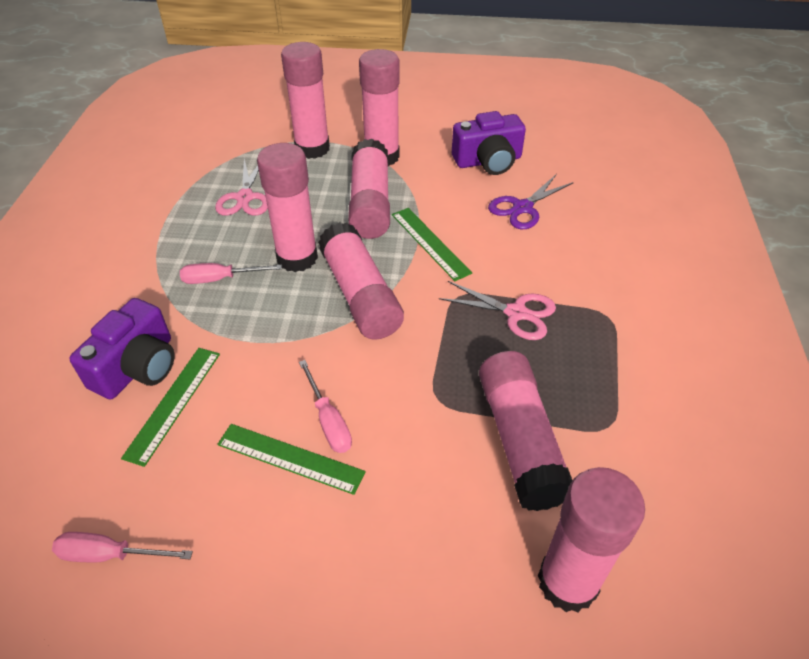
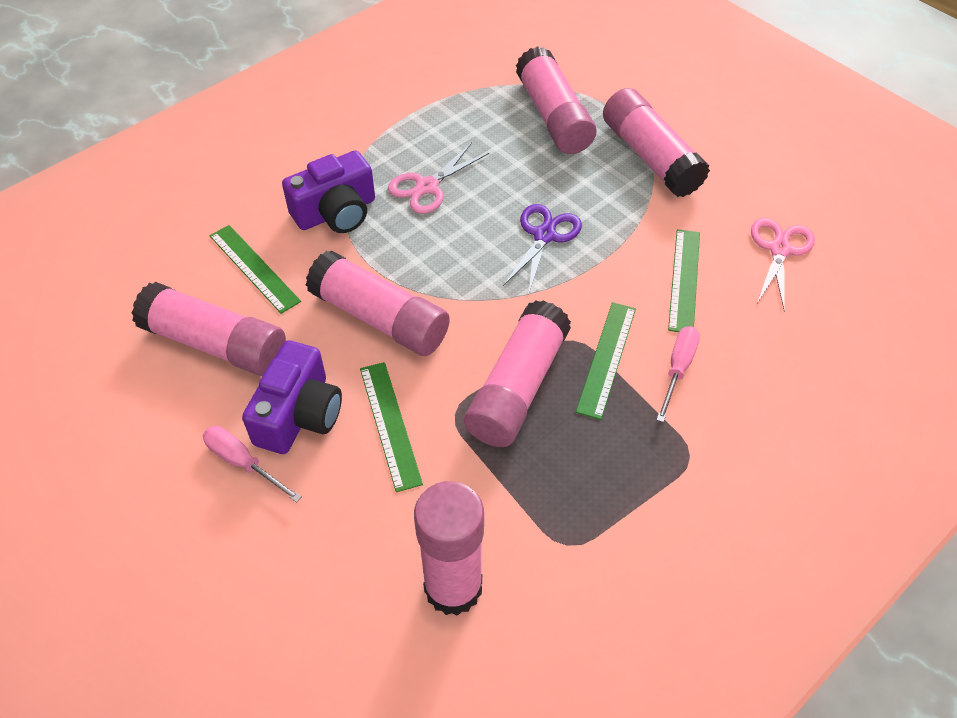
green ruler: [121,348,220,467] [217,424,366,495] [392,208,472,281] = 3 -> [210,225,301,314] [360,362,423,492] [576,302,636,420] [668,229,700,332] = 4
pink glue stick: [257,143,318,272] [281,42,330,159] [318,222,404,340] [348,139,390,239] [359,49,400,166] [479,351,573,511] [538,467,645,612] = 7 -> [132,282,286,376] [306,250,450,356] [414,481,484,616] [464,300,571,447] [516,46,596,154] [603,88,710,197] = 6
pink screwdriver: [52,532,193,563] [180,263,282,284] [299,360,352,453] = 3 -> [203,426,302,503] [656,326,700,422] = 2

